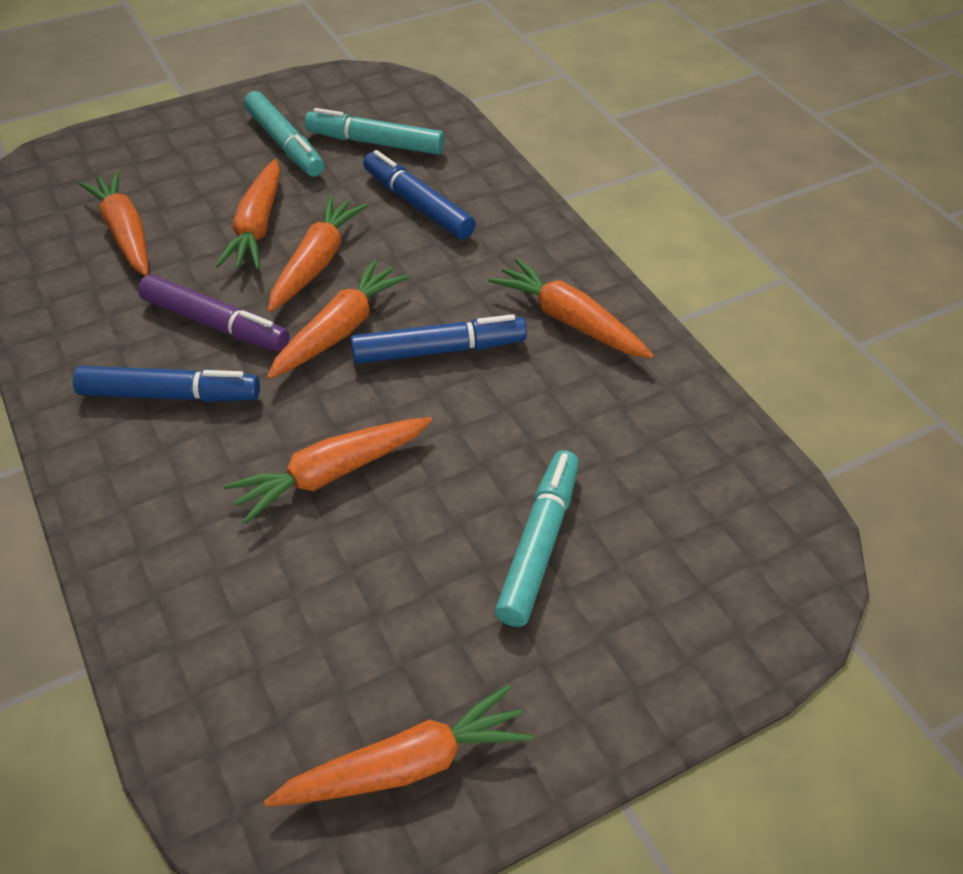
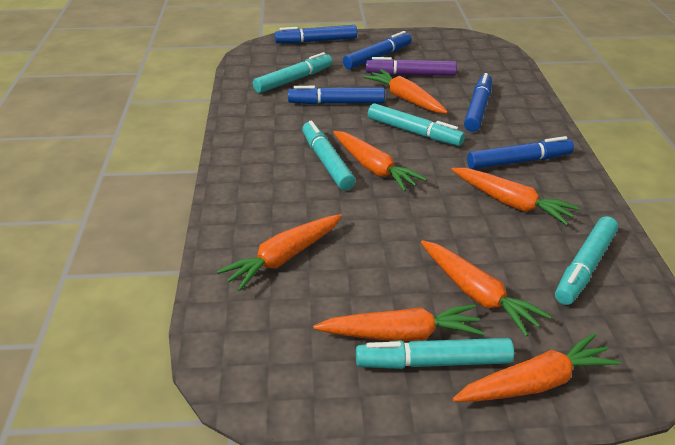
blue marker: [73,366,260,402] [351,314,527,364] [363,150,476,240] = 3 -> [275,25,357,43] [288,86,385,105] [343,31,412,69] [464,73,492,132] [467,136,574,169] = 5
turquoise marker: [244,91,324,177] [304,108,445,155] [495,450,579,627] = 3 -> [253,52,332,93] [302,121,356,190] [356,338,514,369] [368,103,465,146] [555,216,618,305] = 5

